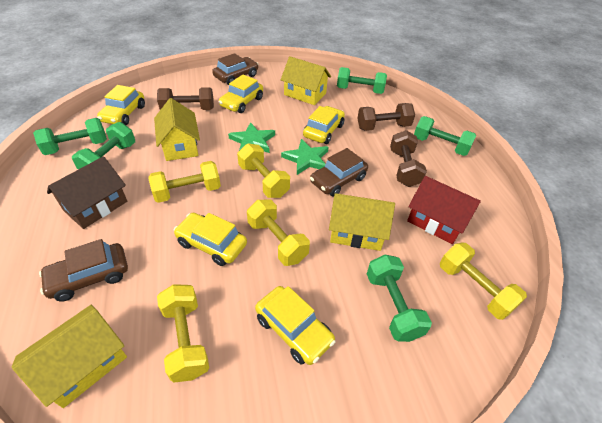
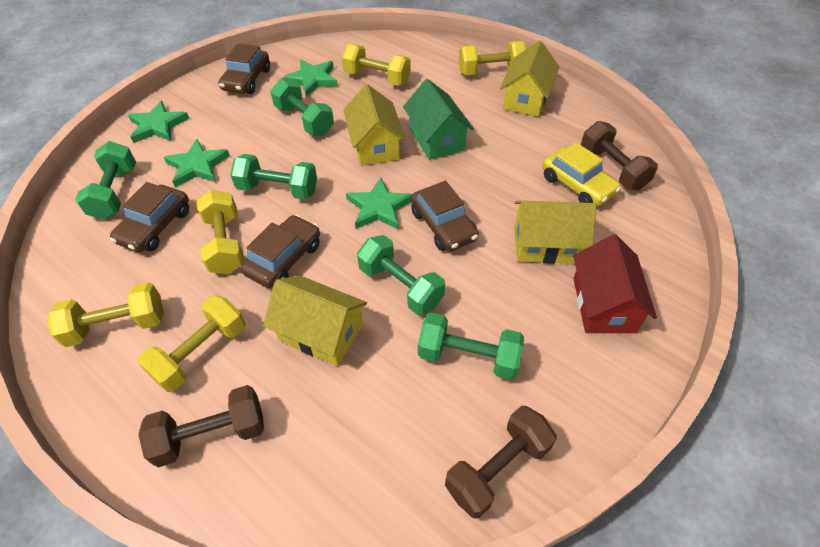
brown car: [39,239,128,302] [212,53,258,85] [310,148,368,197] = 3 -> [110,182,189,252] [219,43,270,94] [241,215,320,288] [411,181,479,251] = 4
brown house: [47,156,127,229] = 1 -> none = 0
green house: none = 0 -> [403,79,474,160] = 1
green star: [228,122,275,153] [281,139,329,175] = 2 -> [128,101,190,143] [163,139,230,187] [283,59,338,97] [346,178,412,230] = 4
yellow car: [97,85,145,125] [174,213,247,266] [219,75,263,113] [255,286,335,365] [303,106,345,144] = 5 -> [542,142,621,206] = 1

